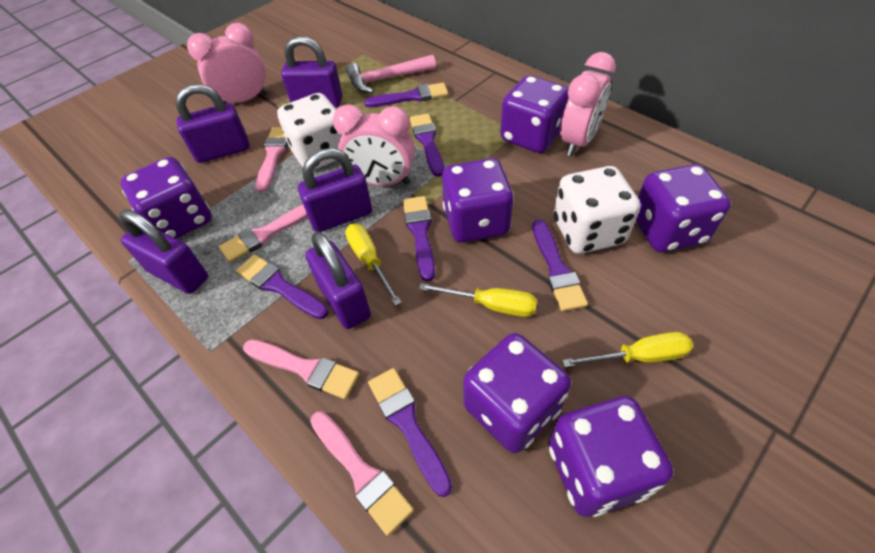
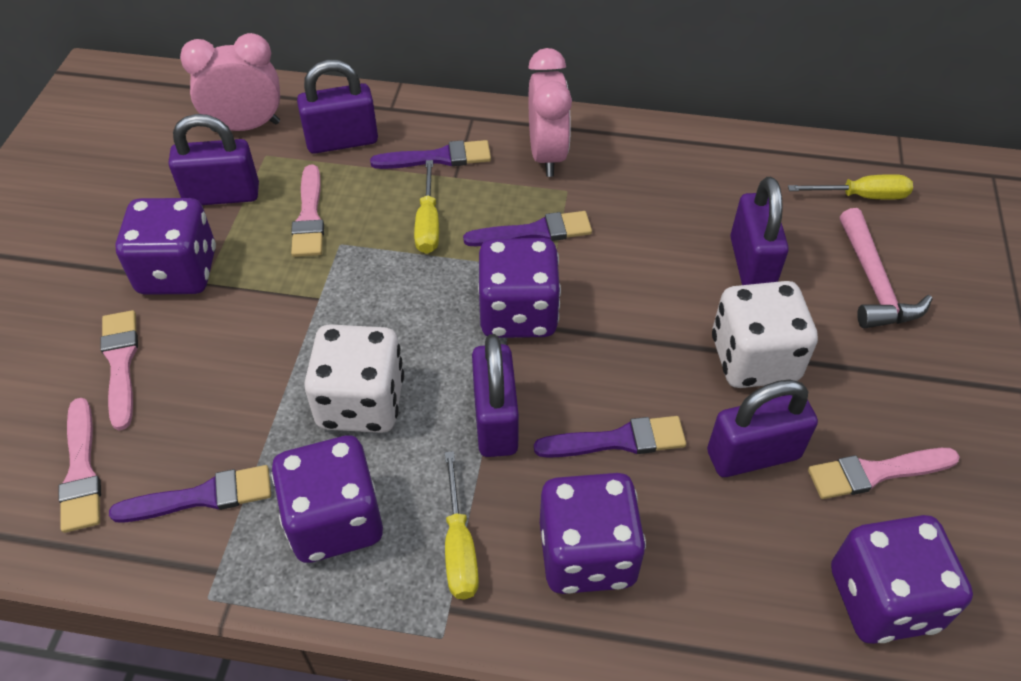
pink clock: [187,23,268,104] [333,104,415,186] [560,52,616,156] = 3 -> [180,33,280,132] [528,48,572,177] = 2
purple brush: [236,255,329,319] [364,83,448,107] [368,368,452,497] [403,196,435,282] [410,113,444,177] [532,220,588,311] = 6 -> [109,465,271,522] [370,140,491,169] [463,211,592,246] [534,416,686,458] = 4
purple dice: [120,157,212,239] [442,158,514,243] [463,333,571,453] [500,75,569,153] [549,396,673,517] [636,164,731,252] = 6 -> [116,198,216,295] [271,436,383,563] [478,238,561,338] [540,473,646,594] [831,515,973,644] = 5

